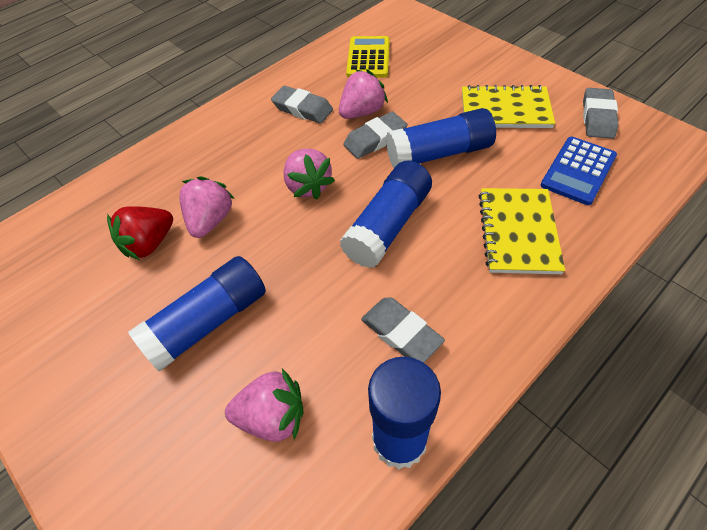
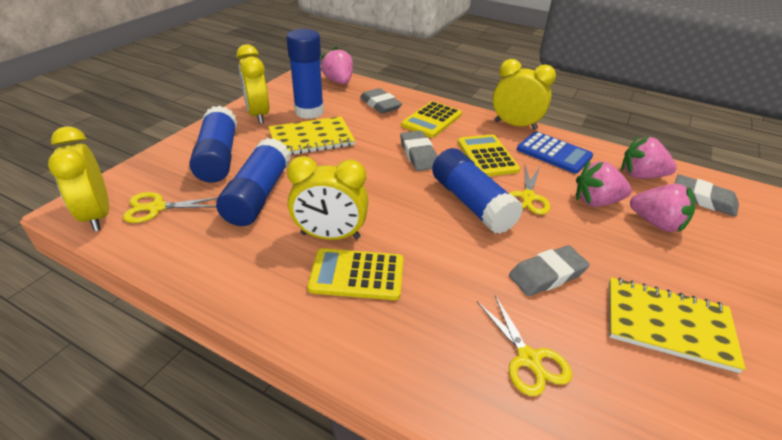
red strawberry: [107,206,173,260] = 1 -> none = 0
yellow calculator: [346,36,390,77] = 1 -> [307,248,403,300] [401,101,462,138] [458,134,520,176] = 3
yellow clock: none = 0 -> [48,127,109,232] [236,44,269,124] [287,156,369,240] [493,59,556,130] = 4
yellow scissors: none = 0 -> [123,192,218,223] [477,295,572,396] [509,165,550,215] = 3

